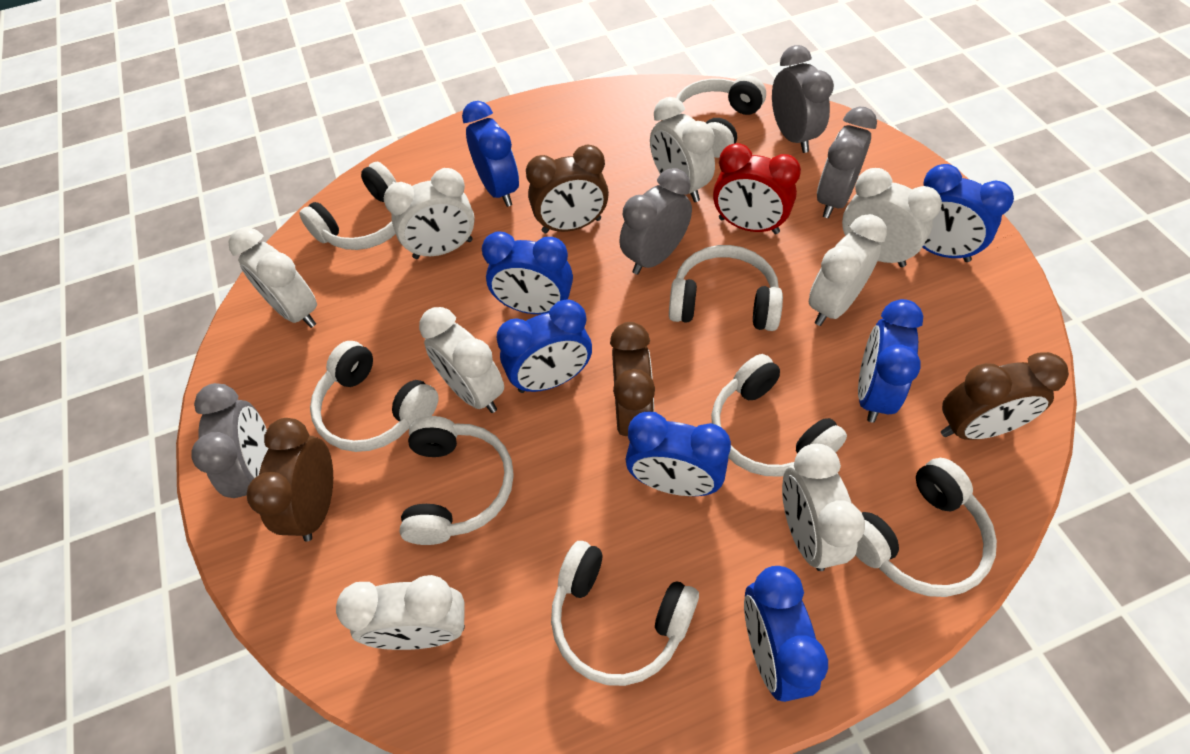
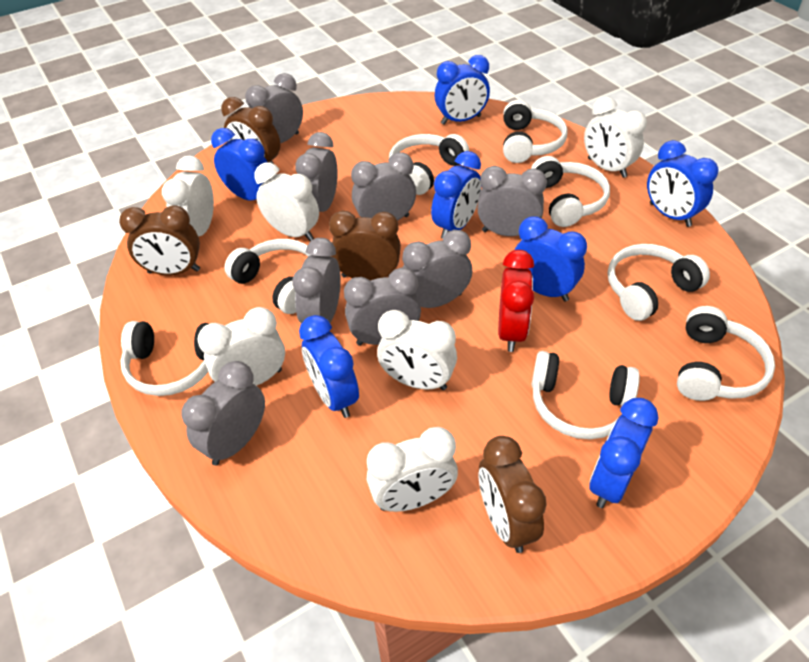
grey clock: [191,383,269,498] [619,168,692,275] [772,45,834,153] [817,107,877,218] = 4 -> [182,361,265,465] [245,73,303,143] [293,238,341,323] [295,132,338,212] [344,267,421,346] [351,152,416,221] [402,230,472,308] [478,166,547,236] = 8
white clock: [228,228,317,328] [336,575,465,650] [384,168,475,259] [419,307,504,413] [650,97,715,202] [782,444,865,571] [809,214,887,326] [842,168,942,267] = 8 -> [162,156,214,237] [197,307,285,386] [254,162,319,241] [367,427,458,512] [377,310,457,390] [584,96,647,178] = 6

